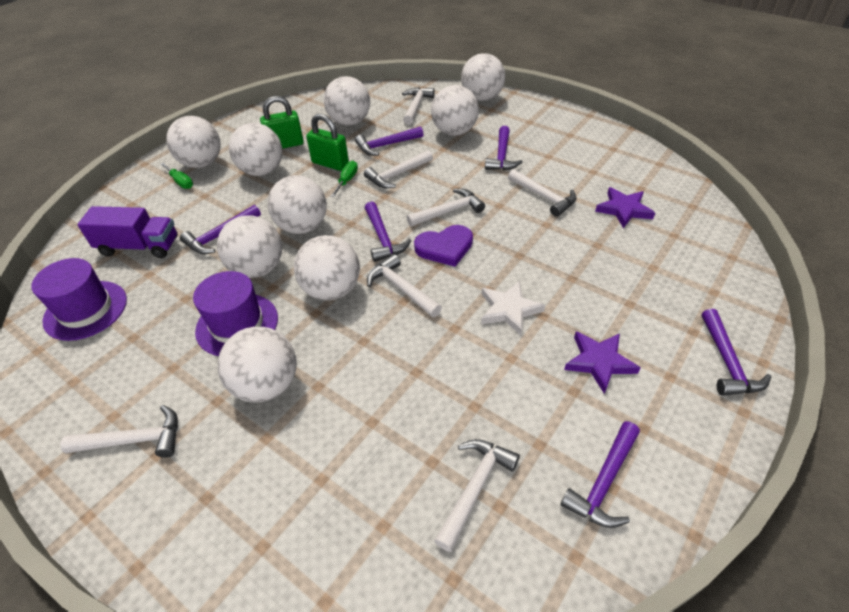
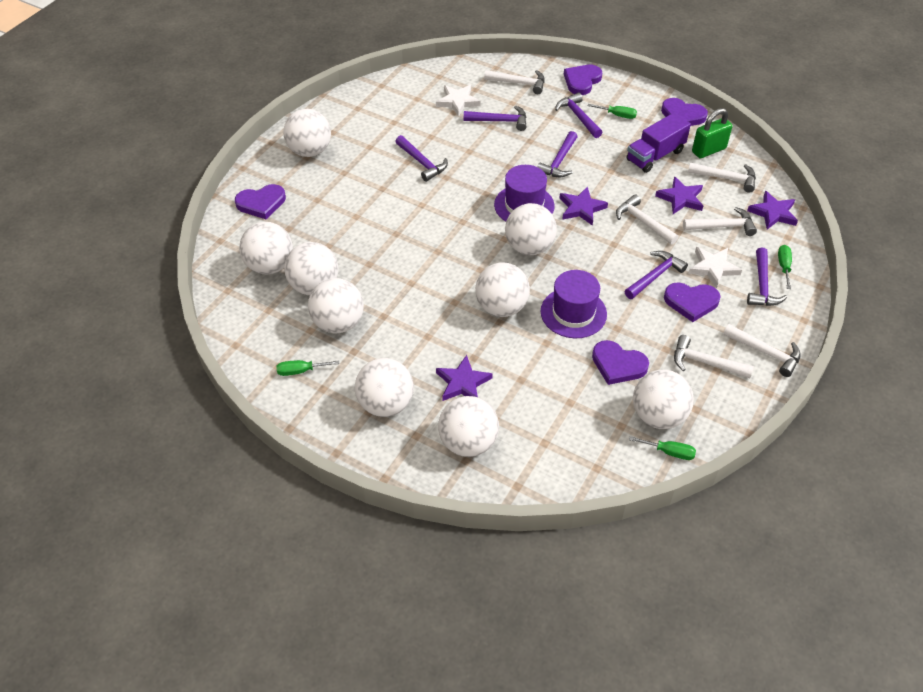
green padlock: [260,96,304,149] [306,114,349,171] = 2 -> [692,108,732,158] = 1
green screwdriver: [160,163,193,189] [331,161,358,197] = 2 -> [276,360,339,376] [588,104,637,119] [629,436,696,460] [778,245,792,289] = 4
purple heart: [414,225,473,267] = 1 -> [235,184,286,219] [564,65,602,95] [592,340,649,385] [661,98,708,126] [664,282,721,322] = 5
purple star: [564,332,641,394] [595,187,655,228] = 2 -> [436,355,493,401] [559,186,608,226] [655,177,703,214] [747,191,798,230] = 4
white hammer: [61,405,178,458] [364,150,433,188] [367,254,442,317] [402,87,435,125] [406,189,485,227] [434,439,520,552] [508,169,577,217] = 7 -> [484,70,545,94] [616,194,678,245] [674,335,754,378] [683,207,757,236] [688,162,756,193] [723,324,801,377] = 6
white star: [481,281,545,335] = 1 -> [436,85,480,117] [688,247,742,288] = 2

